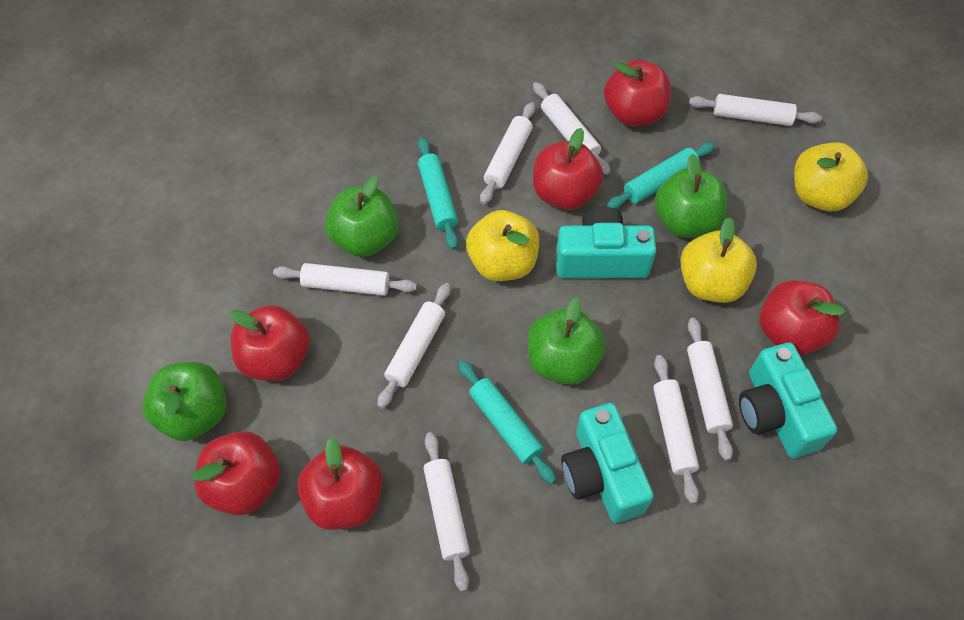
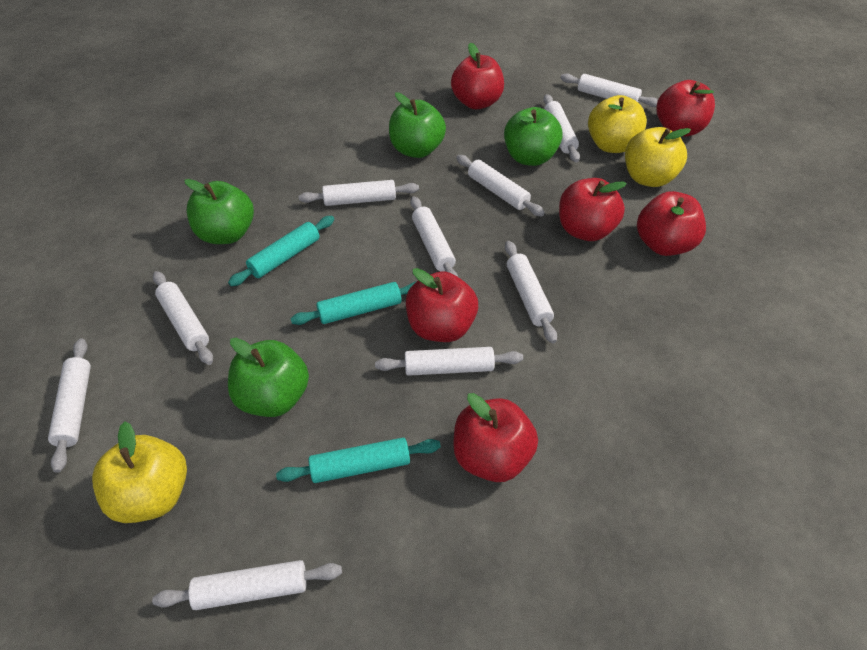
turquoise camera: [556,207,656,278] [561,403,654,523] [739,342,837,458] = 3 -> none = 0
white rolling pin: [273,263,417,296] [377,283,451,409] [423,432,470,592] [480,102,535,205] [533,82,610,175] [653,355,699,504] [687,318,733,461] [689,94,822,126] = 8 -> [48,338,91,473] [152,560,342,610] [153,271,213,365] [299,180,419,206] [375,347,523,376] [410,196,458,277] [456,155,545,216] [505,241,557,344] [543,94,580,163] [561,73,658,107] = 10

